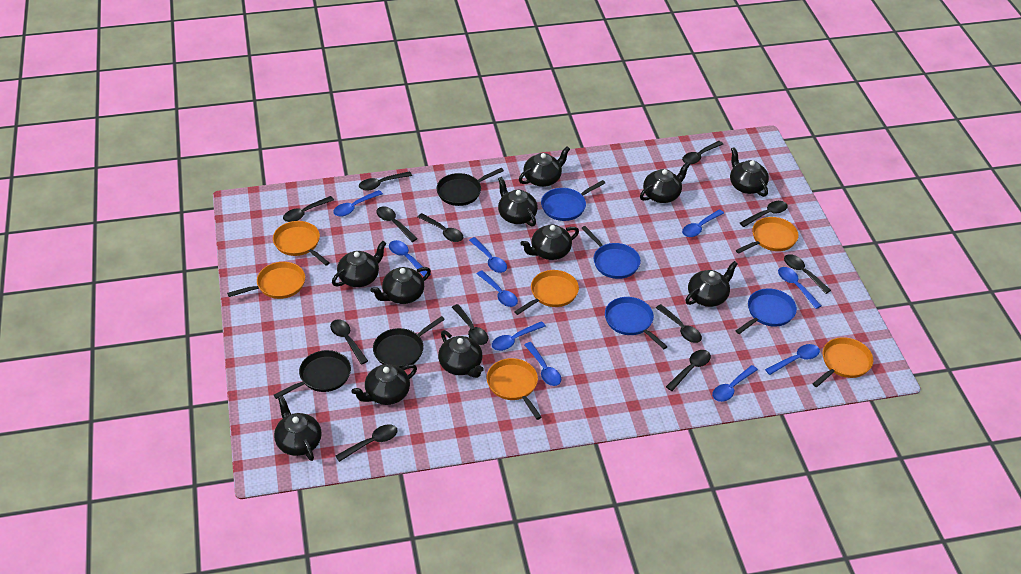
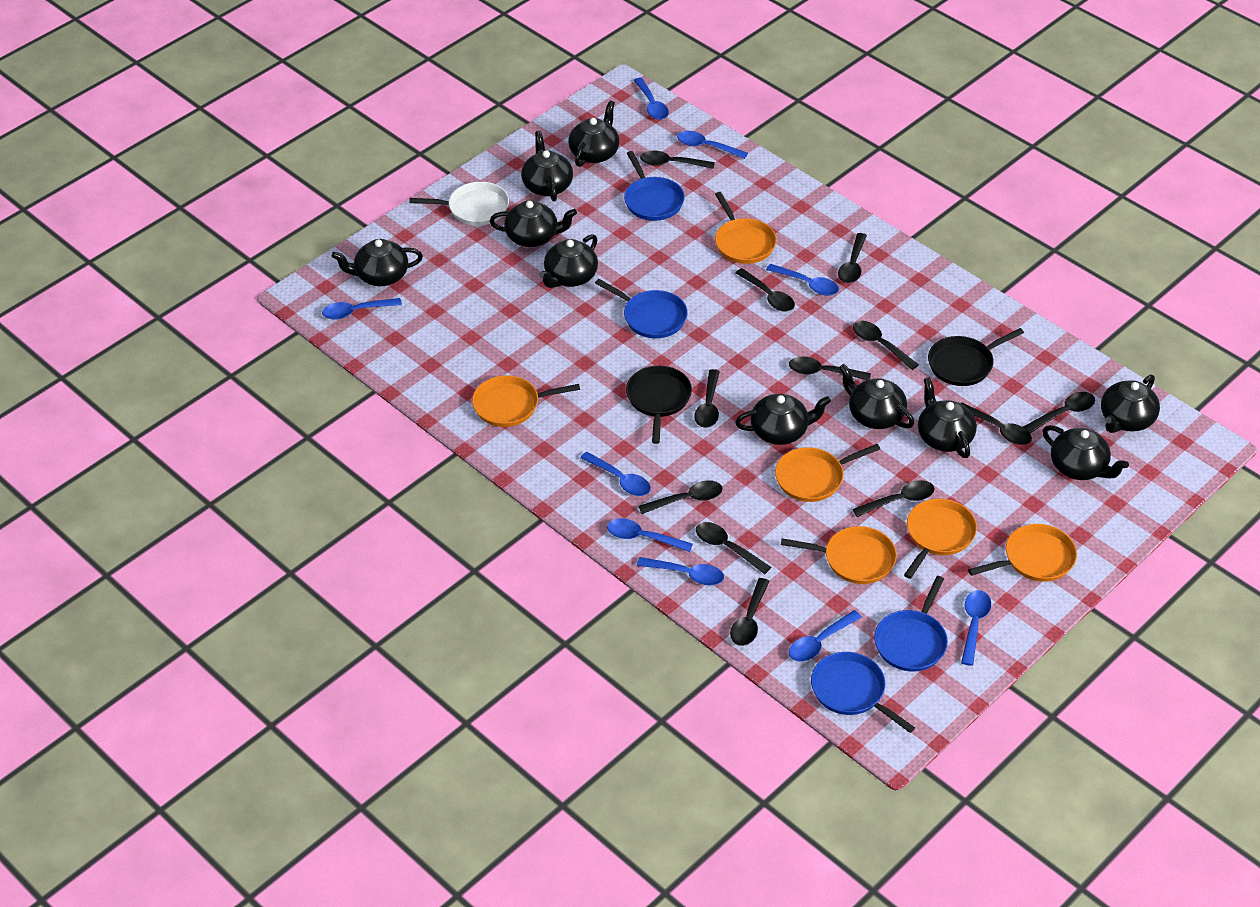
black pan: [274,350,351,399] [373,316,445,368] [437,168,504,206] = 3 -> [626,366,692,444] [928,328,1024,386] = 2
black teapot: [274,396,322,461] [332,241,386,287] [352,364,417,405] [371,267,431,304] [438,330,484,378] [498,177,538,226] [519,146,570,187] [521,224,579,260] [640,162,690,203] [685,261,738,307] [730,147,769,197] = 11 -> [332,239,423,286] [489,200,577,247] [521,131,573,202] [539,234,598,288] [568,101,619,167] [735,394,831,445] [839,364,914,429] [918,377,977,458] [1042,425,1129,480] [1101,375,1160,433] = 10
blue spoon: [333,190,383,217] [389,240,431,277] [469,237,507,273] [477,271,518,307] [492,321,546,351] [524,342,561,386] [682,209,724,237] [712,365,758,402] [765,344,820,375] [778,267,821,309] = 10 -> [322,298,402,320] [580,452,651,496] [607,518,693,552] [634,78,669,120] [637,557,724,585] [677,131,748,159] [766,264,839,296] [789,610,862,662] [961,590,991,666] = 9
white pan: none = 0 -> [409,182,509,226] = 1

